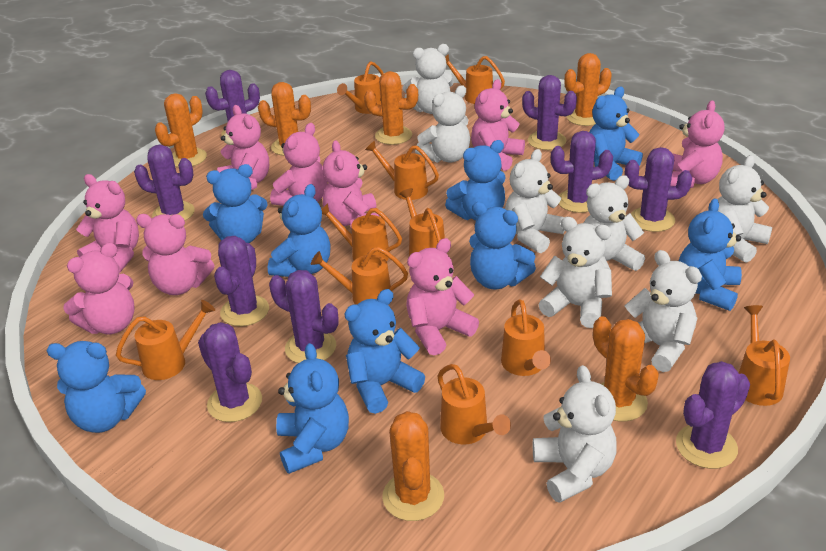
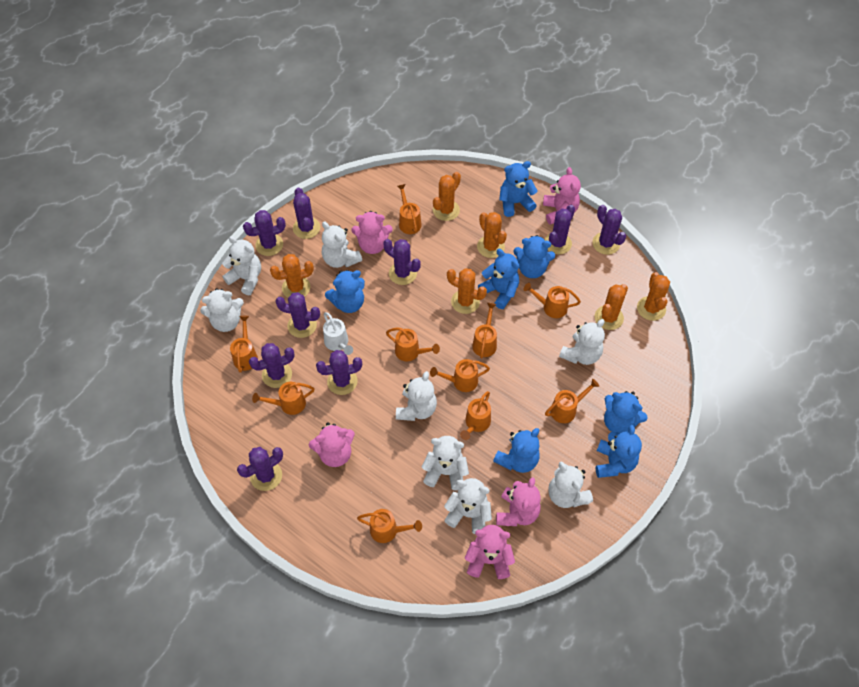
blue teddy bear: [46,341,146,433] [203,164,268,243] [268,184,331,277] [276,343,349,474] [345,289,425,414] [445,140,506,221] [469,202,536,289] [589,87,643,181] [679,198,742,311] = 9 -> [325,270,365,313] [478,249,519,309] [493,428,540,473] [499,161,538,217] [513,235,555,278] [596,425,642,478] [604,391,647,433] = 7
pink teddy bear: [63,243,135,334] [76,174,139,273] [136,214,214,295] [217,105,269,190] [270,123,327,206] [323,140,380,230] [406,238,479,355] [471,79,525,171] [670,100,725,188] = 9 -> [309,422,355,467] [351,211,393,254] [465,525,515,579] [496,477,541,526] [543,167,581,225] = 5
white watering can: none = 0 -> [323,312,353,355] = 1

